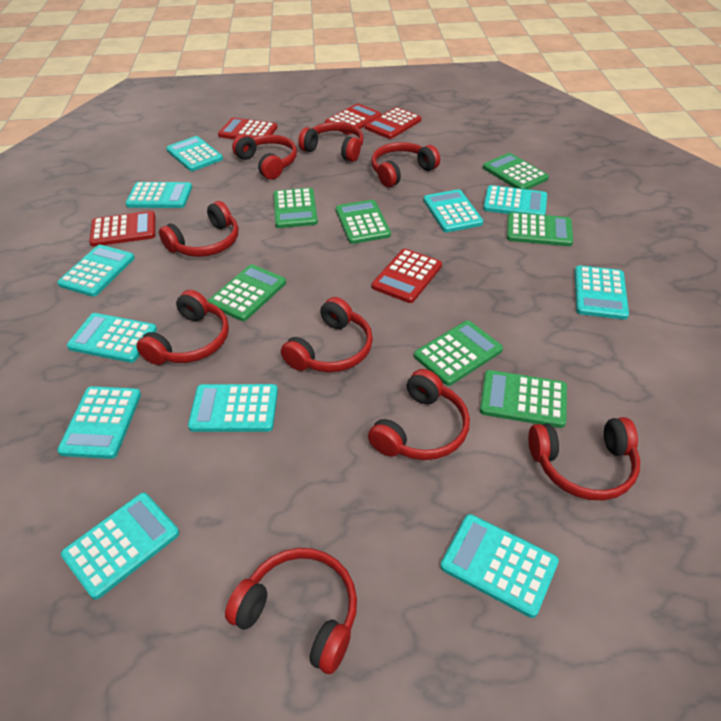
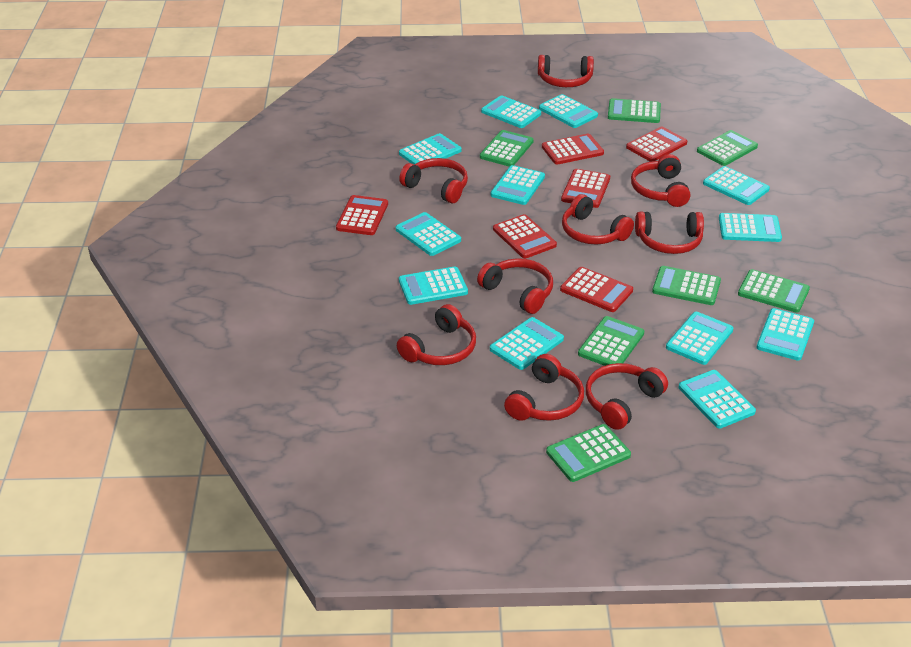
red calculator: [89,211,155,246] [218,118,277,139] [325,104,382,135] [365,107,421,139] [372,249,442,303] = 5 -> [336,195,388,235] [493,214,557,259] [542,134,604,164] [560,267,633,312] [561,169,610,208] [626,127,687,162] = 6
turquoise calculator: [57,245,135,297] [57,386,141,459] [61,493,179,600] [67,313,157,363] [125,182,192,208] [166,136,223,171] [188,384,278,432] [424,189,483,233] [440,514,559,618] [483,185,547,215] [575,265,629,320] = 11 -> [396,212,461,256] [399,133,462,165] [399,266,468,305] [481,95,541,128] [490,317,564,370] [491,165,545,205] [539,94,598,128] [666,312,733,365] [678,370,756,428] [703,166,770,205] [719,213,782,242] [757,308,814,361] = 12

